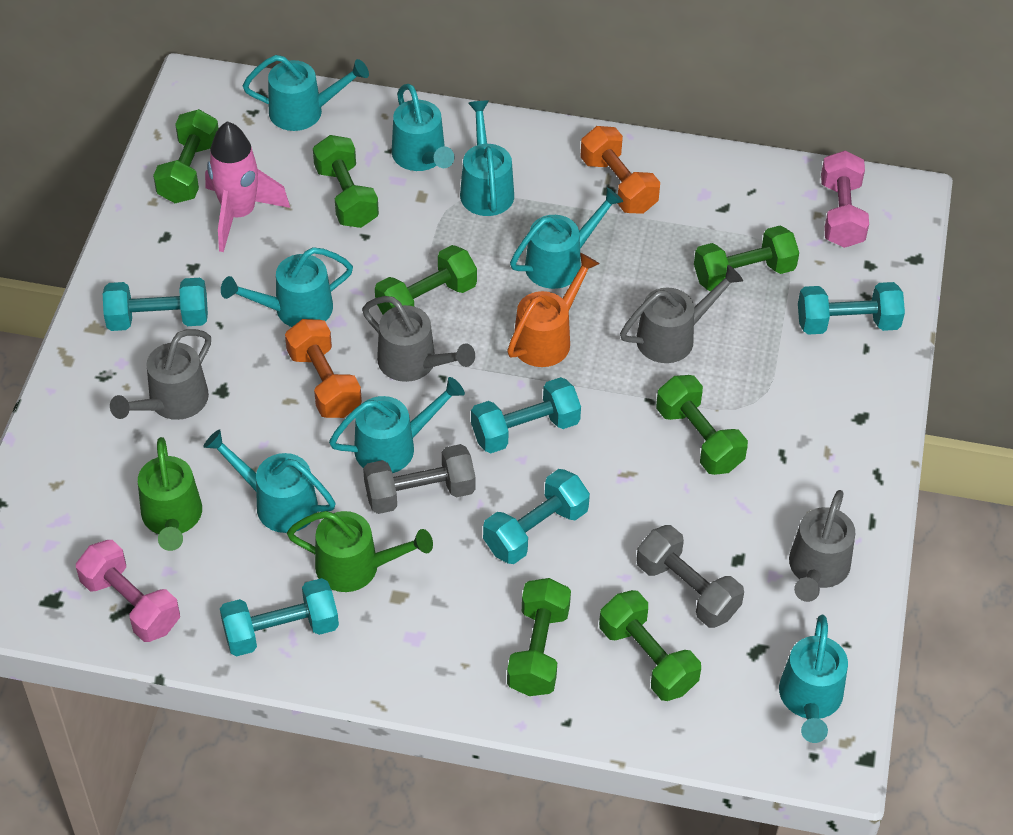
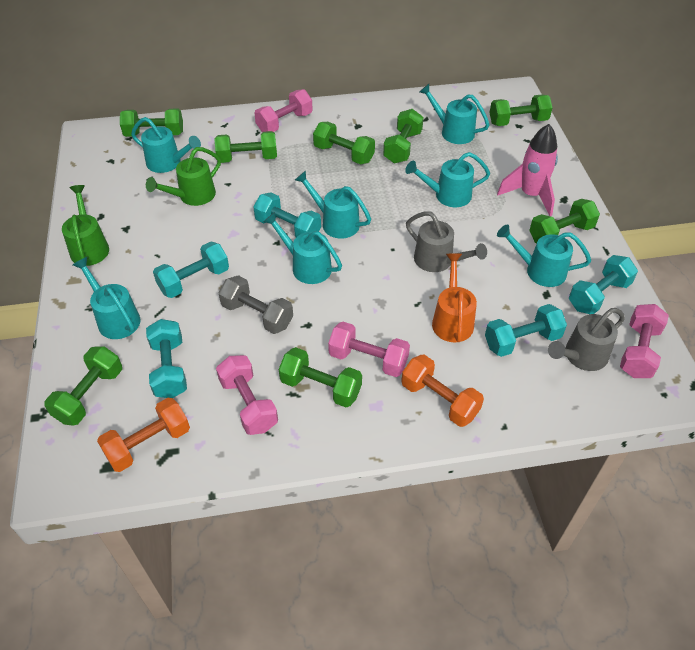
green dumbbell: [153,109,219,203] [313,135,379,228] [375,245,477,315] [507,578,571,696] [599,590,701,701] [656,375,748,475] [694,225,799,291] = 7 -> [44,346,122,426] [120,108,183,137] [214,131,277,163] [279,347,362,407] [313,122,375,164] [383,109,424,163] [489,94,552,126] [529,199,600,243] = 8
grey dumbbell: [363,444,476,514] [636,525,744,628] = 2 -> [218,275,293,334] = 1
grey watering can: [110,329,211,420] [362,296,475,382] [620,265,743,363] [789,490,856,602] = 4 -> [406,211,487,272] [548,308,625,371] = 2
pink dumbbell: [76,540,180,642] [821,151,869,248] = 2 -> [216,355,278,435] [254,89,313,132] [328,322,410,377] [620,304,669,378] = 4
turquoise watering can: [203,429,336,533] [221,247,353,327] [243,55,369,131] [329,377,465,473] [392,84,455,171] [460,101,514,216] [510,187,624,289] [779,615,848,743] = 8 -> [73,257,140,339] [131,117,201,173] [263,212,342,284] [295,171,371,239] [405,152,490,207] [419,84,489,144] [497,225,591,287] = 7

